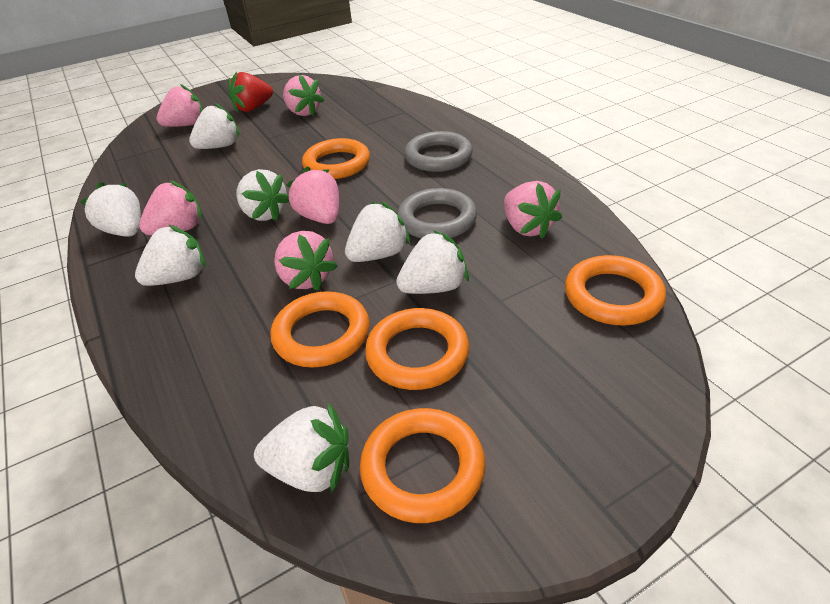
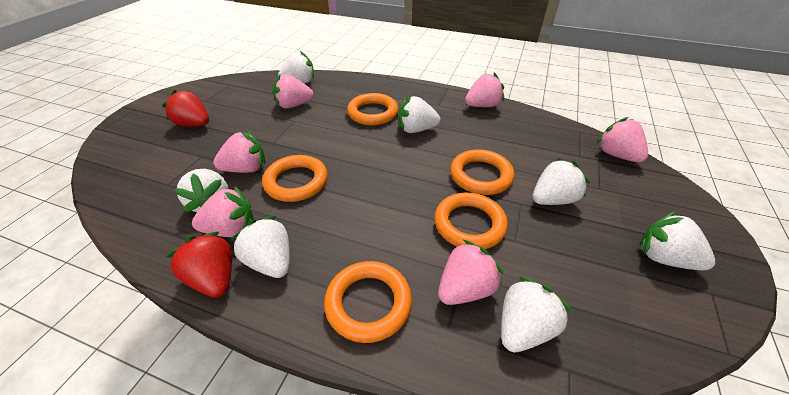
grey ring: [397,188,477,239] [404,131,473,172] = 2 -> none = 0
red strawberry: [228,72,273,112] = 1 -> [162,90,209,127] [167,232,232,298] = 2

